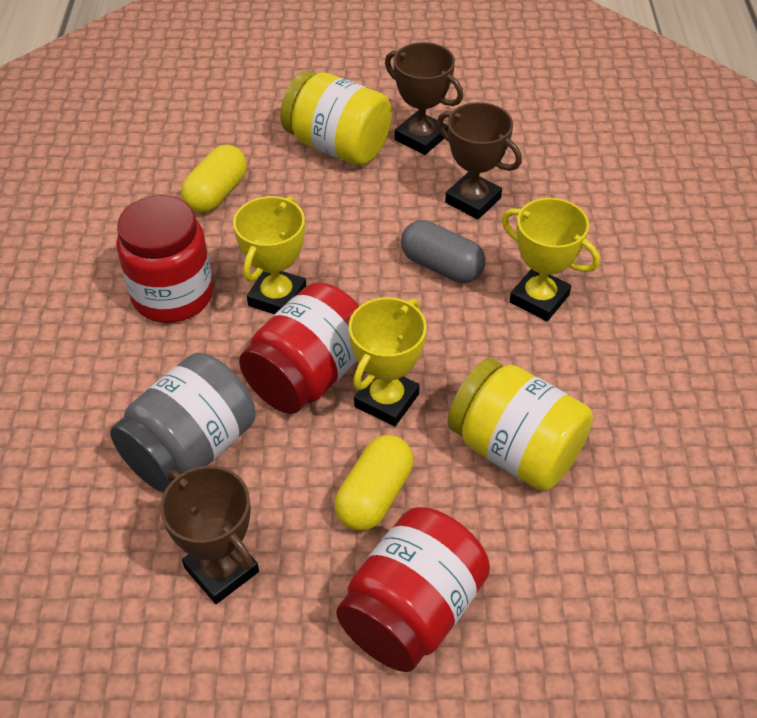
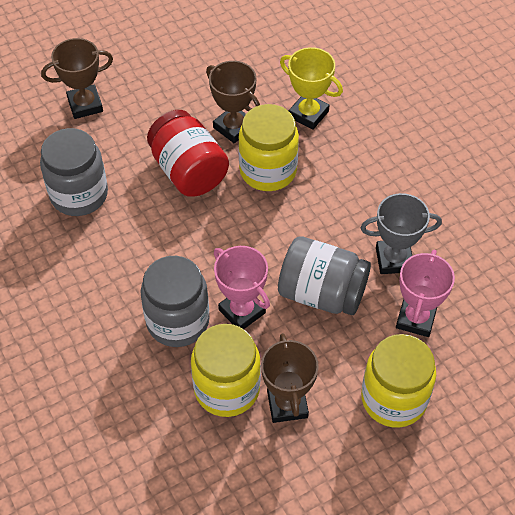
grey capsule: [401,220,485,283] = 1 -> none = 0
grey jar: [110,353,256,493] = 1 -> [40,128,108,216] [141,256,210,347] [278,236,371,315] = 3
grey trophy: none = 0 -> [360,193,442,274] = 1
pink trophy: none = 0 -> [214,246,270,329] [396,250,455,337] = 2
red jar: [116,195,213,323] [239,282,359,414] [336,507,490,672] = 3 -> [147,110,229,197] = 1
yellow capsule: [181,145,247,213] [335,435,413,531] = 2 -> none = 0
yellow jar: [280,71,392,166] [448,358,593,491] = 2 -> [191,324,261,417] [238,104,299,191] [361,334,436,428] = 3
yellow trophy: [233,196,306,314] [349,297,427,427] [502,198,600,321] = 3 -> [280,47,343,130] = 1

